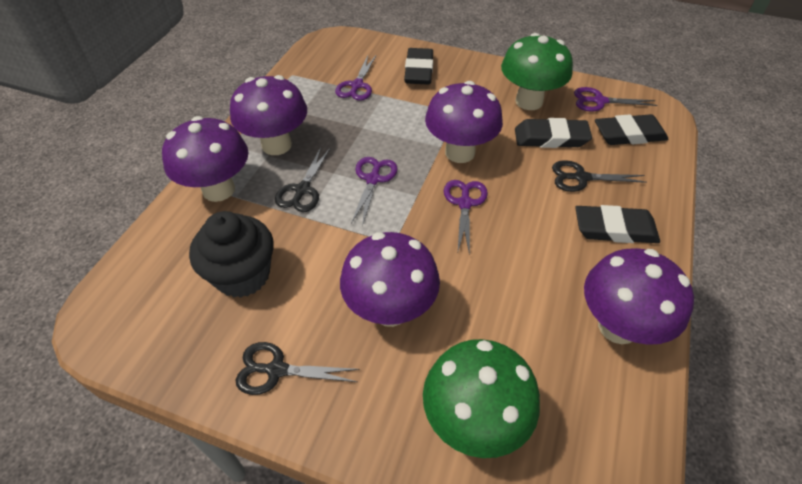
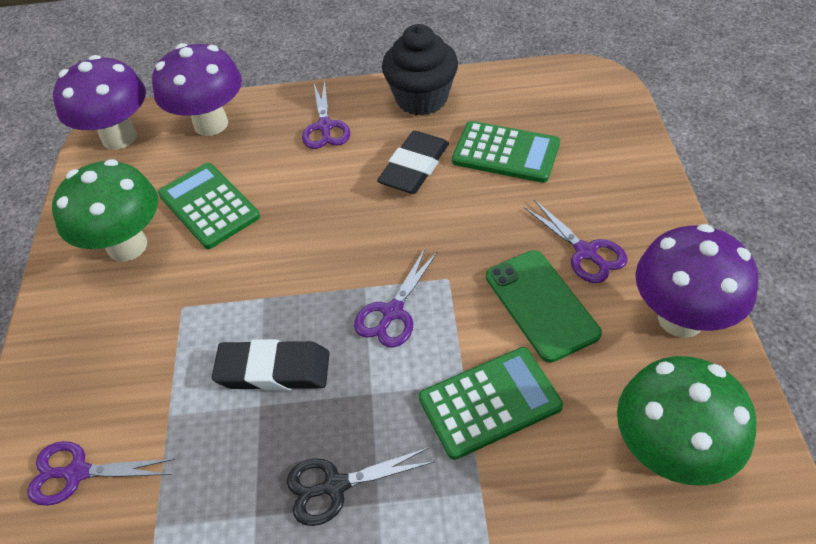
black eraser: [404,48,433,85] [515,118,592,148] [575,205,660,243] [595,114,668,145] = 4 -> [212,339,330,391] [377,131,449,194] = 2
black scissors: [236,342,360,395] [275,147,331,212] [552,160,647,192] = 3 -> [287,447,434,526] = 1
green calculator: none = 0 -> [158,163,260,249] [419,347,563,460] [452,121,560,183] = 3
green phone: none = 0 -> [486,250,602,363] = 1
purple mushroom: [162,116,248,202] [230,75,307,155] [340,232,440,327] [425,81,503,163] [584,248,694,345] = 5 -> [53,55,146,150] [152,43,242,136] [635,224,758,338] = 3

